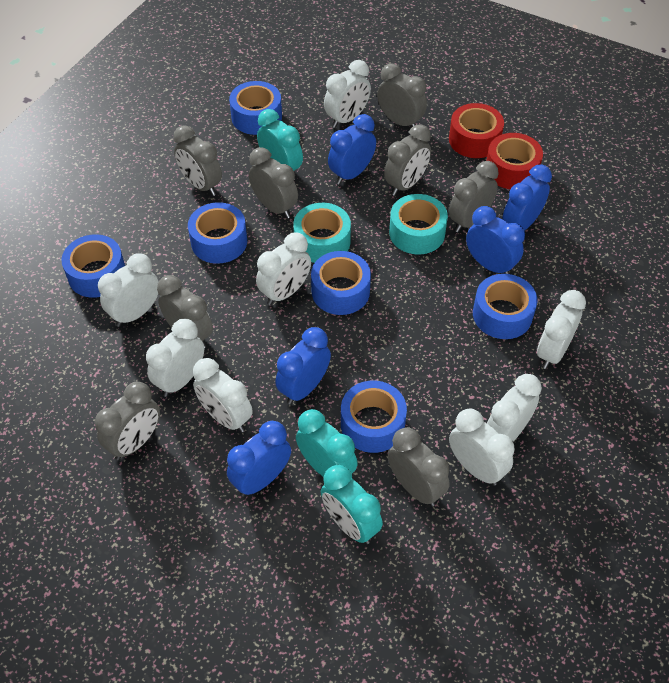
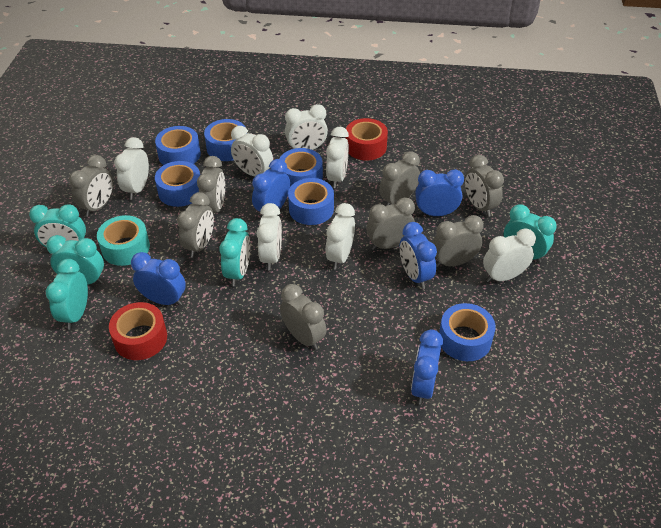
turquoise clock: [257,109,303,180] [296,409,358,477] [321,465,383,544] = 3 -> [29,204,86,248] [46,235,104,285] [46,259,88,330] [219,218,250,286] [504,204,557,263] = 5
turquoise tape: [293,203,351,263] [389,194,448,255] = 2 -> [97,215,150,266] = 1
white clock: [98,253,159,327] [146,319,204,397] [193,358,253,432] [256,233,311,305] [324,60,371,128] [449,408,515,486] [487,374,542,442] [537,290,586,369] = 8 -> [114,137,149,200] [231,126,273,176] [257,203,282,270] [285,104,328,150] [326,127,349,188] [326,203,355,270] [483,228,536,283] = 7

